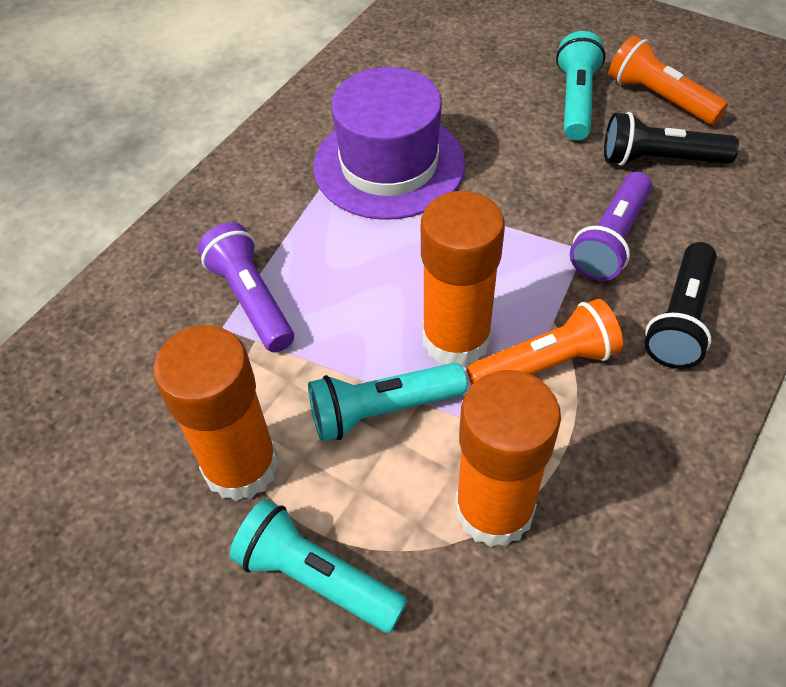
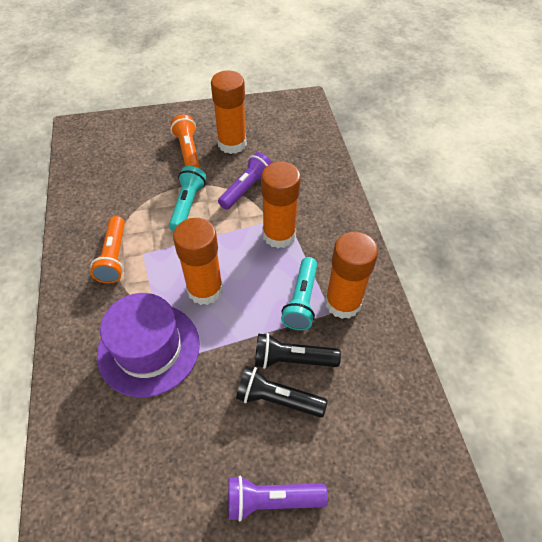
orange glue stick: [153,325,279,501] [421,191,505,367] [455,370,561,547] = 3 -> [173,218,223,305] [211,70,247,154] [261,162,301,248] [325,232,378,319] = 4
turquoise flashlight: [229,499,407,633] [308,363,467,442] [556,31,605,141] = 3 -> [169,166,206,231] [281,257,317,330] = 2

